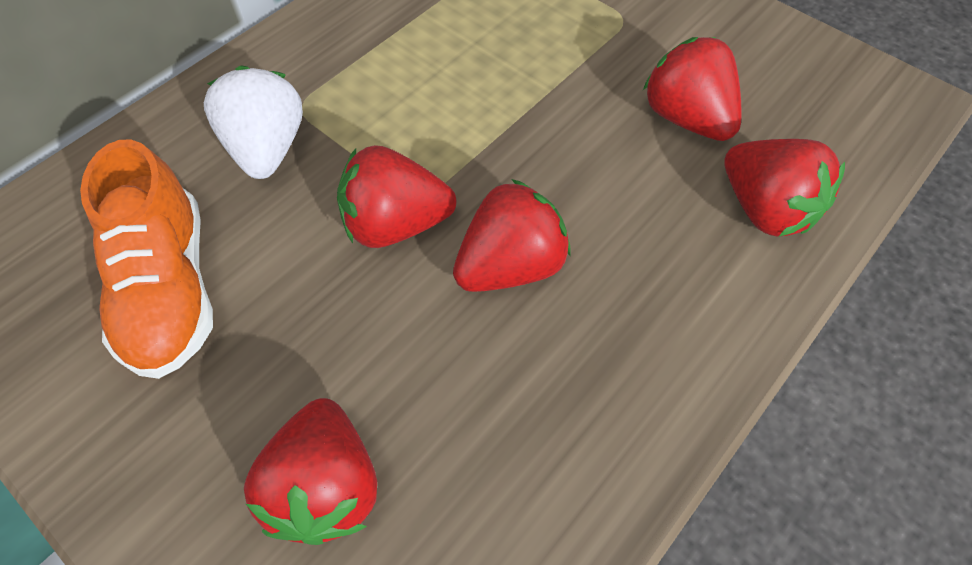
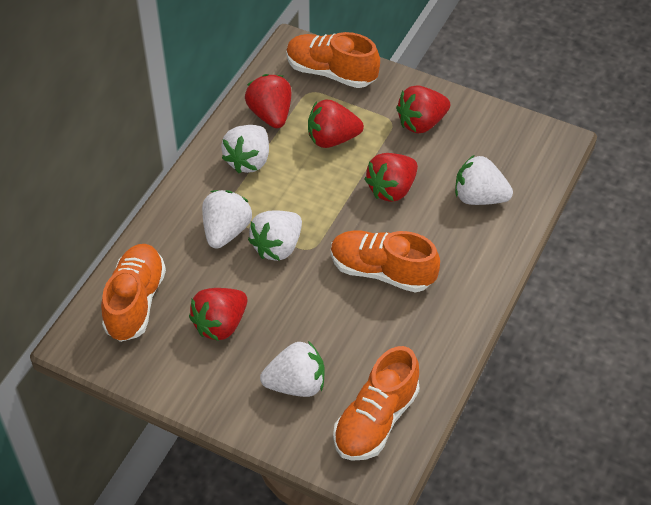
orange shoe: [80,139,213,379] = 1 -> [101,244,166,342] [286,32,380,88] [331,230,440,293] [333,346,420,461] = 4
white strawberry: [204,66,303,179] = 1 -> [202,190,252,249] [221,125,269,173] [248,210,302,261] [260,341,325,397] [455,155,513,205] = 5

